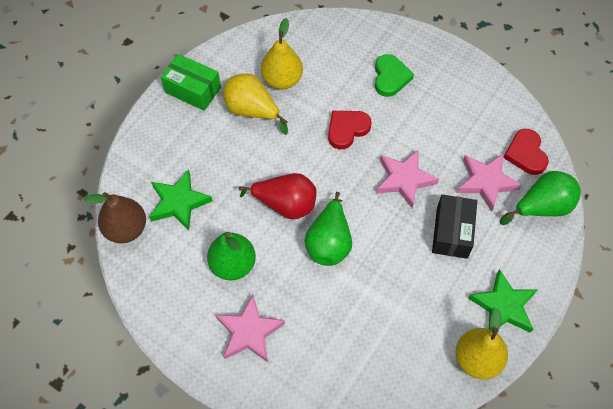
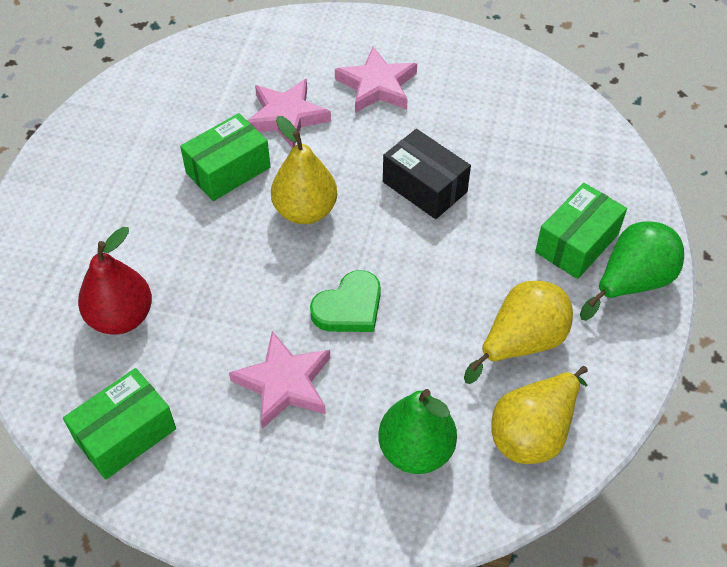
brown pear: [84,192,146,243] = 1 -> none = 0
green box: [161,54,221,111] = 1 -> [63,368,176,480] [180,113,271,201] [535,183,627,279] = 3
green pear: [207,232,256,281] [304,192,352,266] [500,171,581,225] = 3 -> [378,389,457,474] [580,221,684,321] = 2
green star: [150,170,213,231] [468,269,537,333] = 2 -> none = 0
red heart: [328,111,372,149] [503,129,549,175] = 2 -> none = 0

